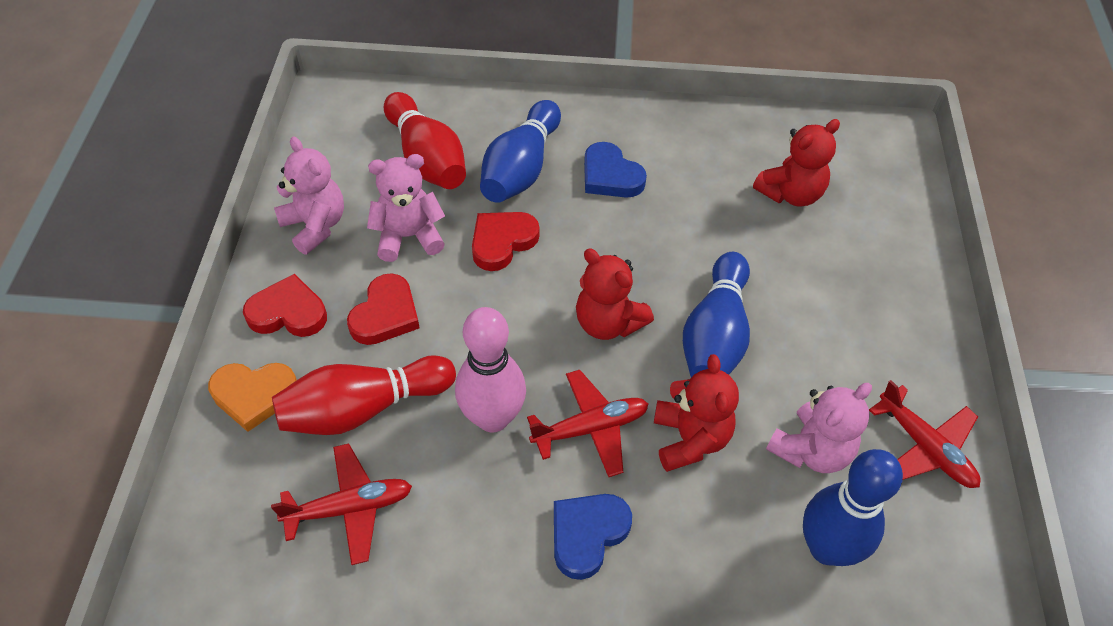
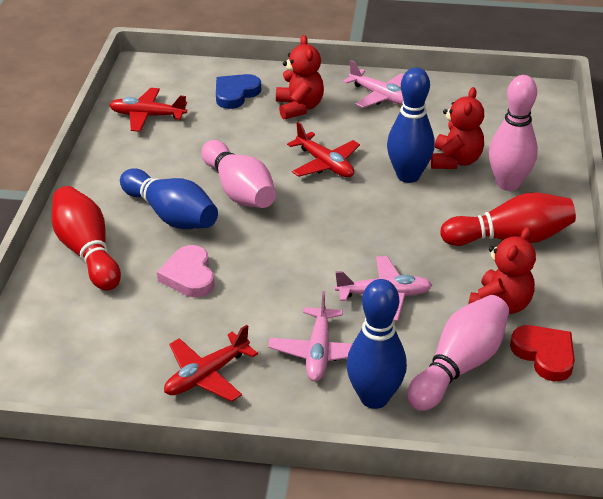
blue heart: [554,494,632,580] [584,142,647,198] = 2 -> [216,74,261,109] = 1
orange heart: [208,363,297,432] = 1 -> none = 0
pink bowling pin: [455,307,526,433] = 1 -> [201,140,276,208] [407,295,509,411] [489,75,538,191] = 3
pink heart: none = 0 -> [157,245,214,297] = 1
pink plane: none = 0 -> [268,291,352,381] [335,256,432,321] [343,60,404,108] = 3
pink teddy bear: [274,136,344,255] [367,154,445,262] [766,383,872,473] = 3 -> none = 0
red heart: [243,274,327,337] [347,273,420,345] [472,212,539,271] = 3 -> [510,325,575,381] = 1

